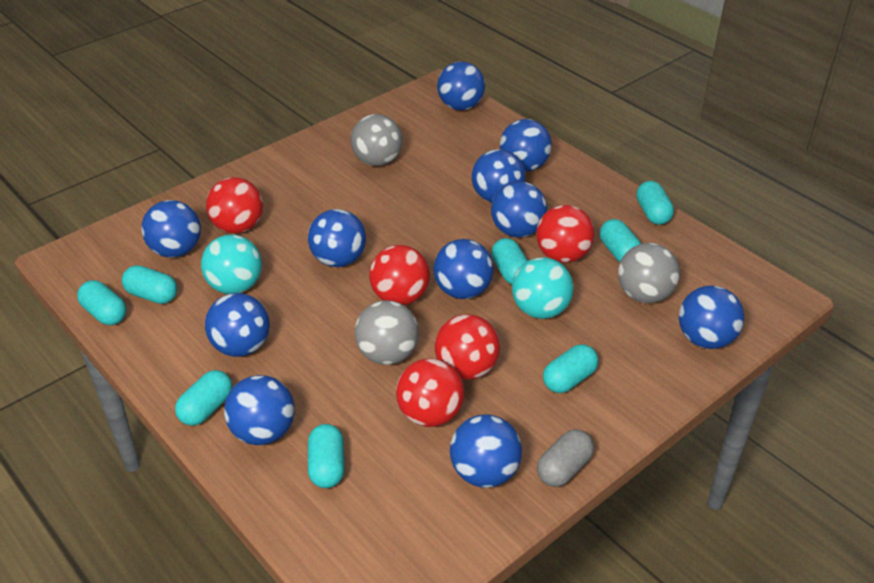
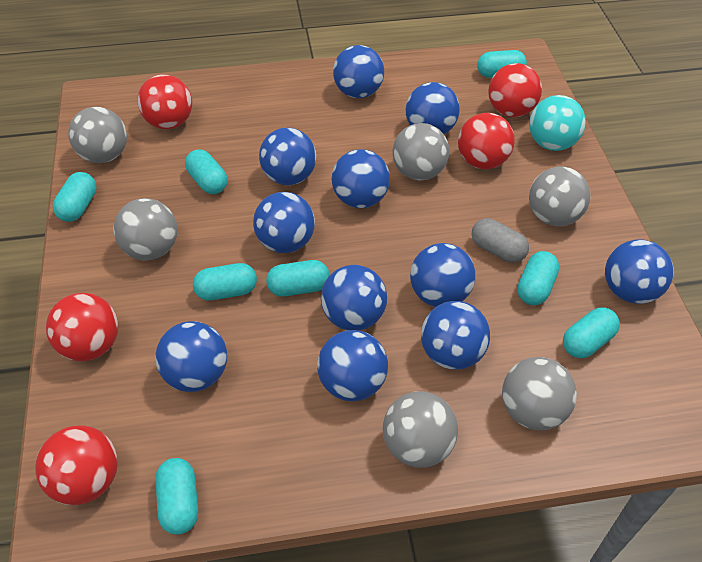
grey ball: [351,114,402,166] [354,300,419,365] [618,243,680,303] = 3 -> [68,107,127,163] [113,198,177,260] [383,391,458,468] [393,123,449,181] [502,357,577,430] [529,167,591,226] = 6
turquoise ball: [201,235,262,294] [512,257,574,319] = 2 -> [529,95,586,151] = 1

